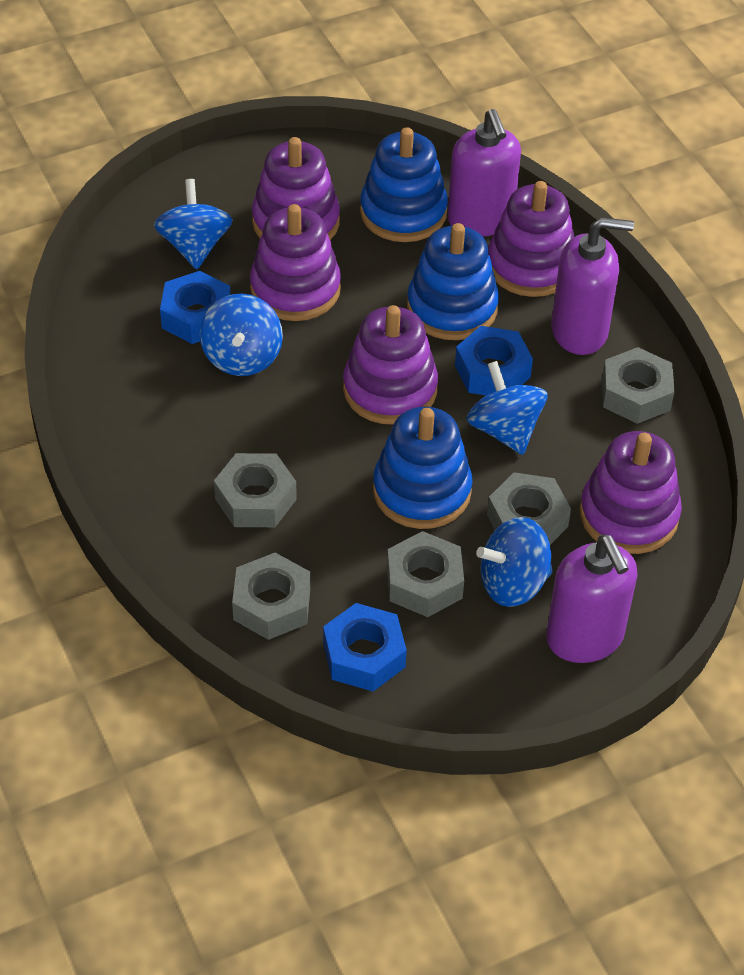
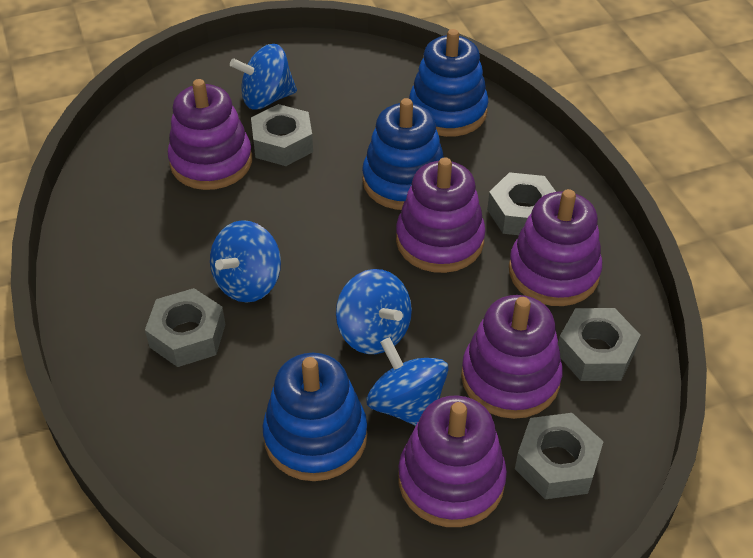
blue nut: [160,271,231,344] [323,603,407,691] [455,326,533,395] = 3 -> none = 0
purple soap dispenser: [448,109,521,237] [546,535,638,663] [551,217,634,355] = 3 -> none = 0

